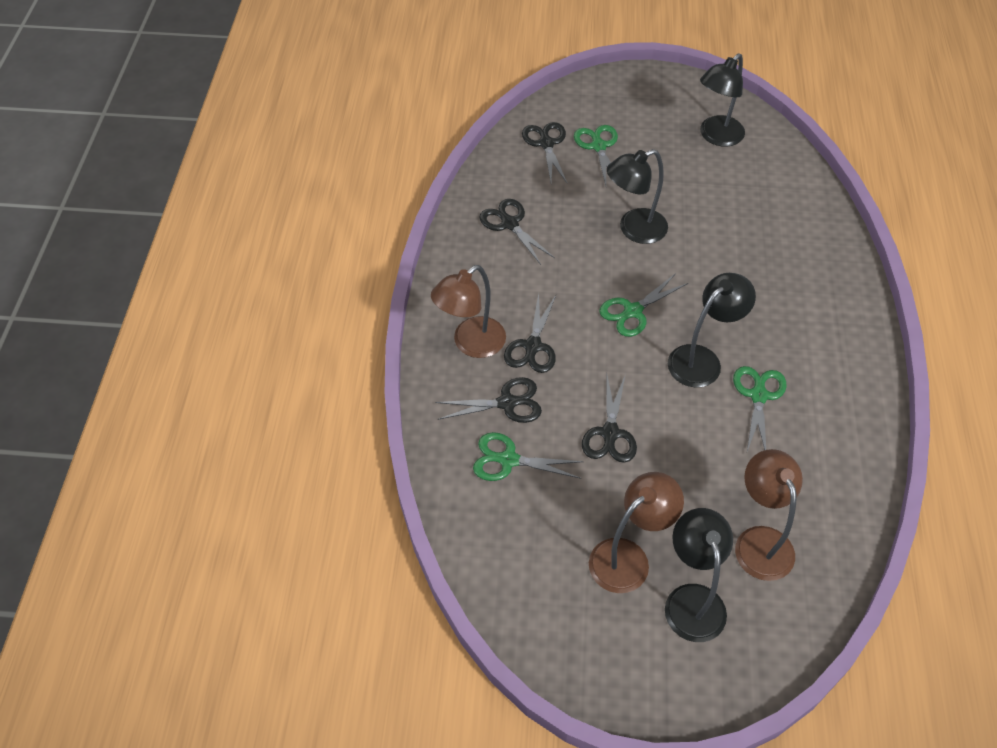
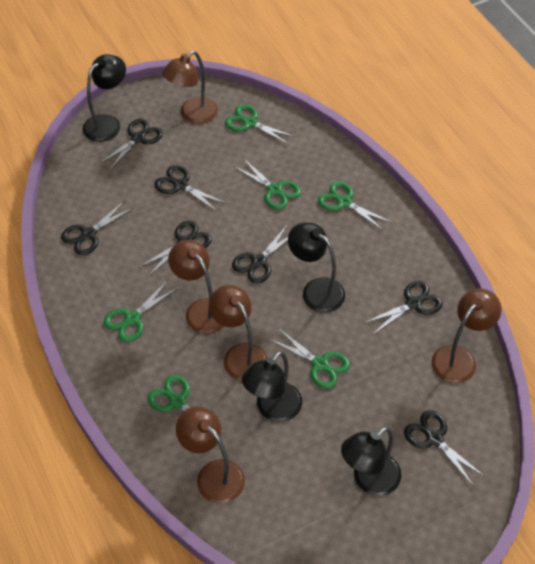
black scissors: [435,377,542,423] [479,199,555,265] [504,293,556,373] [522,122,567,183] [582,374,637,463] = 5 -> [61,201,133,255] [99,119,163,171] [138,221,212,277] [154,165,227,212] [232,224,288,284] [364,280,443,334] [404,410,485,487] = 7
brown lamp: [431,265,506,358] [589,472,684,593] [735,449,803,581] = 3 -> [162,51,218,124] [168,240,224,334] [176,406,245,504] [209,285,267,381] [431,289,502,384] = 5
green scissors: [473,432,584,481] [574,125,618,186] [599,273,688,337] [733,366,787,451] = 4 -> [104,280,179,342] [148,375,224,433] [225,104,296,145] [233,158,301,210] [269,328,350,389] [318,181,392,231] = 6

